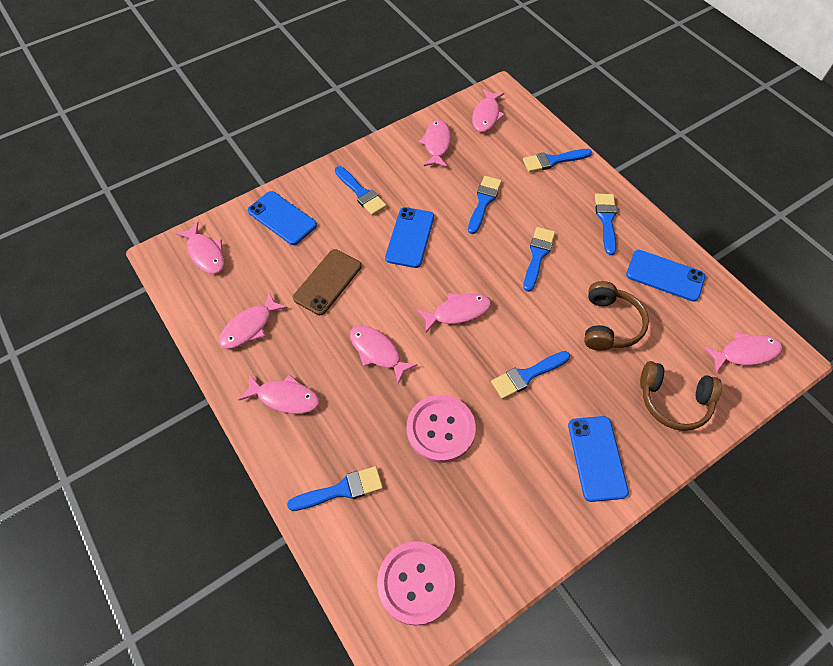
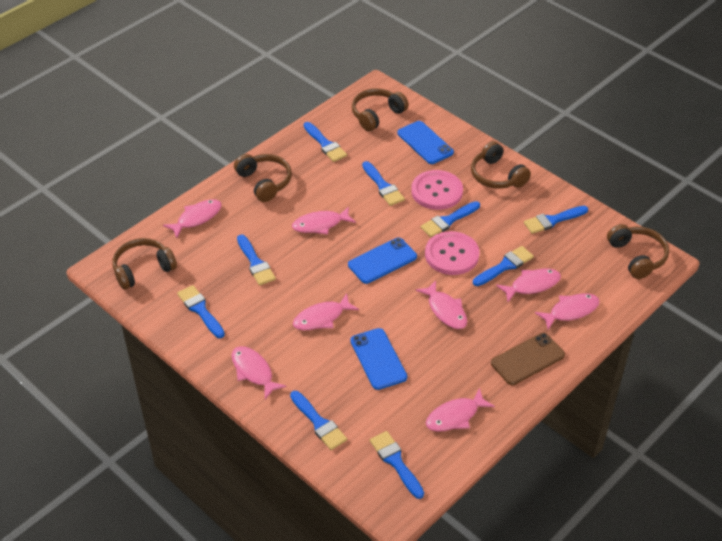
blue brush: [287,466,383,511] [335,166,387,215] [468,176,502,234] [491,351,570,399] [523,149,592,172] [523,227,555,292] [595,194,617,255] = 7 -> [177,285,225,338] [237,234,276,285] [290,391,347,450] [304,122,347,162] [362,161,405,206] [370,431,424,499] [420,201,480,237] [473,246,534,286] [524,206,588,234] = 9
blue phone: [248,191,317,245] [385,207,434,268] [568,416,629,502] [626,250,705,302] = 4 -> [348,238,417,284] [350,328,407,390] [398,121,454,164] = 3
brown headphones: [584,281,649,351] [640,361,722,431] = 2 -> [112,238,177,290] [234,154,292,202] [352,88,409,131] [471,141,531,189] [607,224,669,279] = 5

